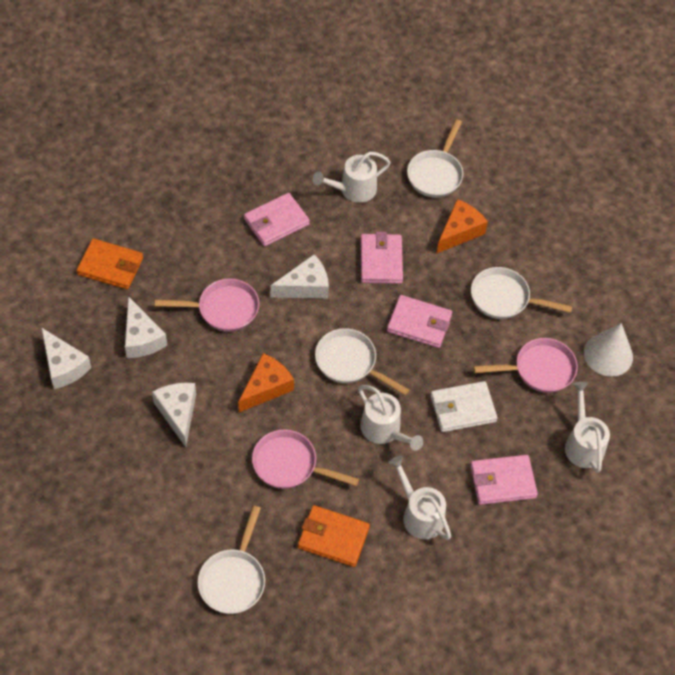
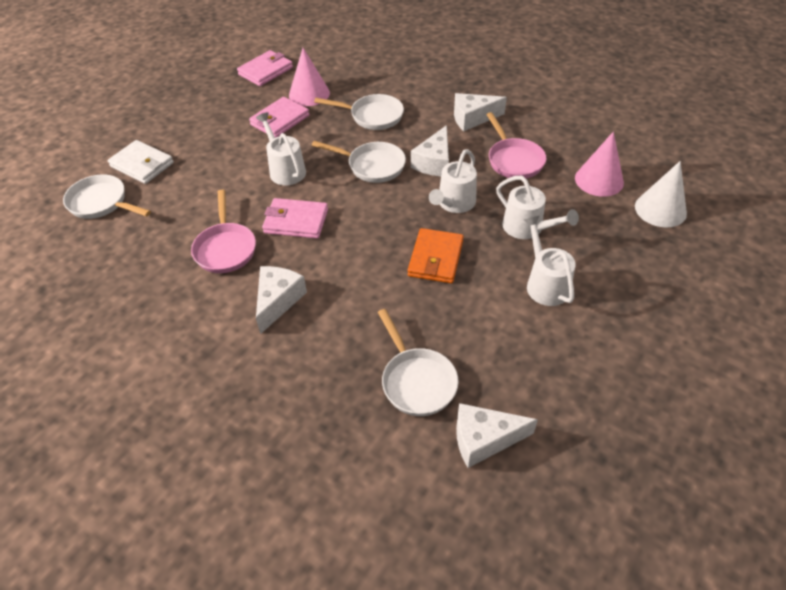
orange cheese: [238,353,294,412] [437,199,488,253] = 2 -> none = 0
orange wallet: [77,239,143,289] [298,505,370,567] = 2 -> [408,228,464,283] = 1
pink cone: none = 0 -> [289,48,330,106] [575,132,624,197] = 2
pink pan: [155,279,259,332] [252,430,359,489] [473,338,578,393] = 3 -> [191,190,256,273] [486,112,546,179] = 2
pink wallet: [244,193,310,246] [360,232,403,284] [387,295,452,348] [470,455,538,505] = 4 -> [237,50,293,86] [249,97,310,138] [262,198,328,239] = 3

